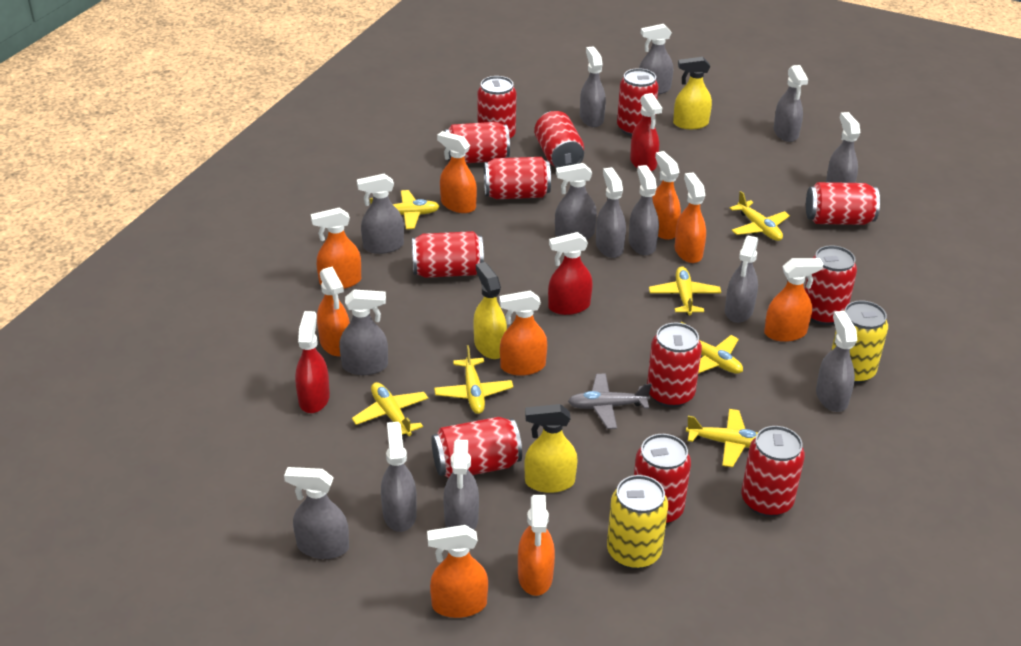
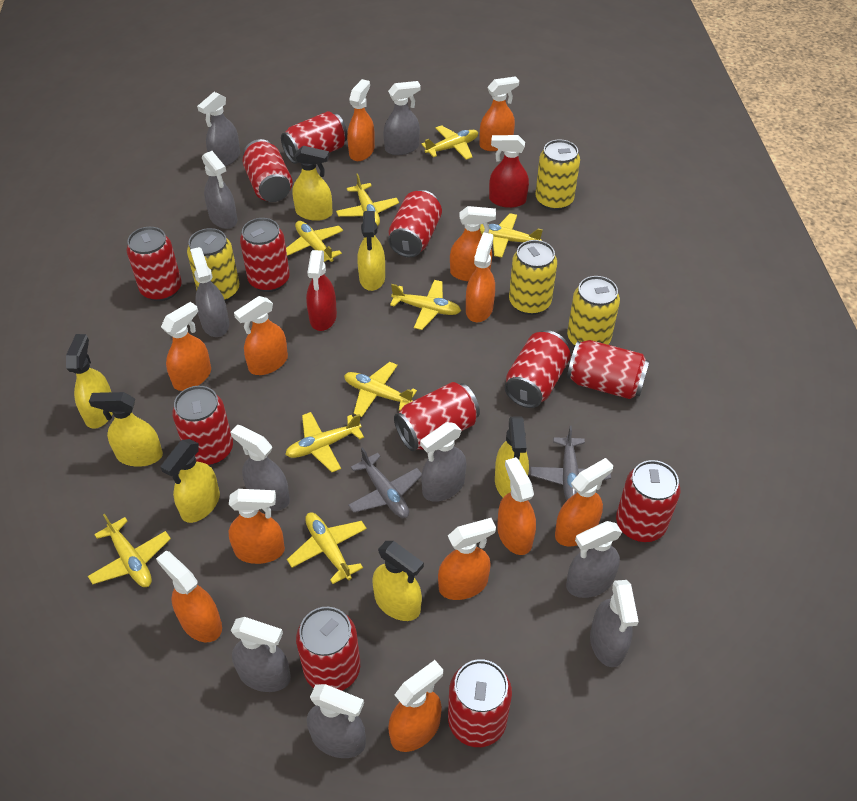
grey plane: [568,373,651,429] = 1 -> [348,447,422,518] [530,426,611,501] = 2
grey spray bottle: [284,467,349,559] [339,289,388,375] [357,174,404,254] [381,422,417,532] [443,440,479,530] [555,163,597,240] [580,46,606,127] [596,167,626,258] [629,165,659,255] [639,24,673,95] [725,236,758,323] [773,65,808,142] [816,311,857,412] [826,112,861,183] = 14 -> [190,247,229,337] [197,92,240,167] [202,151,237,229] [230,425,290,511] [231,617,291,692] [307,684,366,758] [383,81,421,155] [420,422,466,502] [566,521,622,598] [590,580,639,667] = 10
orange spray bottle: [311,208,361,289] [317,267,350,356] [427,525,488,618] [437,131,477,213] [499,290,547,376] [518,495,555,596] [652,151,681,240] [675,173,706,263] [764,258,823,342] = 9 -> [156,551,222,642] [161,302,211,391] [228,489,285,564] [234,296,288,375] [347,79,375,161] [388,660,443,752] [438,518,496,600] [450,206,496,281] [466,232,495,322] [480,76,519,151] [497,457,536,555] [555,458,613,547] = 12
red spray bottle: [295,311,330,413] [548,232,593,315] [630,93,662,171] = 3 -> [306,250,337,331] [489,135,529,208] = 2
yellow can: [607,475,668,569] [831,301,888,384] = 2 -> [187,228,240,301] [509,240,557,315] [535,140,580,211] [567,276,620,346] = 4
yellow plane: [352,382,429,436] [370,190,440,229] [434,345,513,414] [649,266,721,316] [680,321,743,374] [686,409,758,467] [730,191,790,241] = 7 -> [88,514,171,587] [285,412,364,472] [286,221,343,262] [287,513,367,584] [336,173,399,226] [344,362,417,417] [390,280,461,330] [421,125,478,160] [480,213,543,258] = 9
yellow spray bottle: [474,262,507,359] [524,404,578,493] [673,57,712,129] = 3 -> [66,334,113,429] [89,392,163,467] [160,439,220,523] [292,146,333,221] [357,211,385,291] [372,541,424,621] [495,416,529,497] = 7

